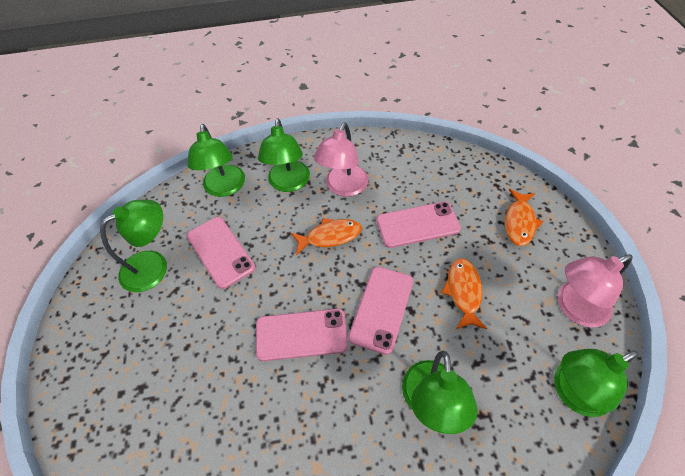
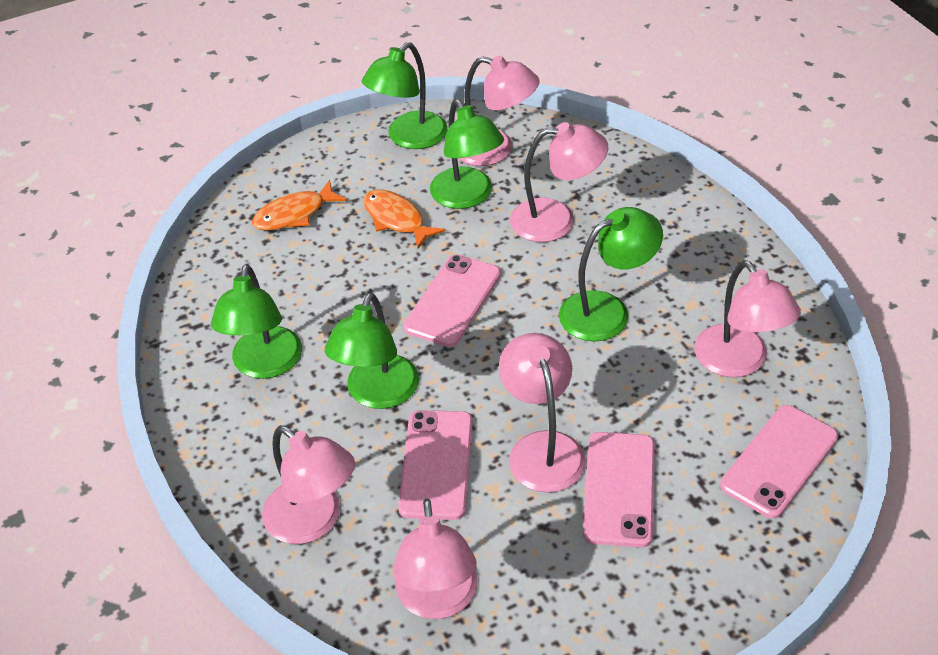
orange fish: [291,218,362,255] [441,258,487,329] [505,189,543,246] = 3 -> [252,180,347,231] [363,190,445,249] = 2
pink lamp: [314,122,369,197] [558,254,633,327] = 2 -> [262,425,355,544] [393,498,477,619] [458,56,540,166] [499,333,586,493] [510,122,608,242] [694,260,801,377] = 6

